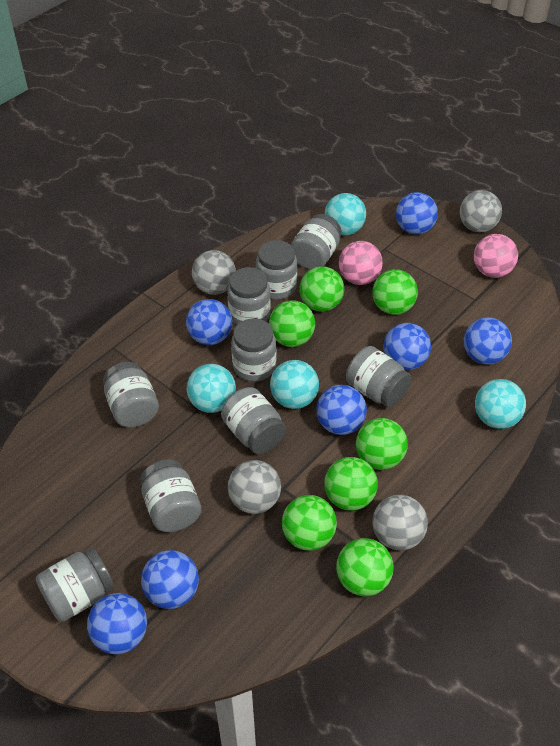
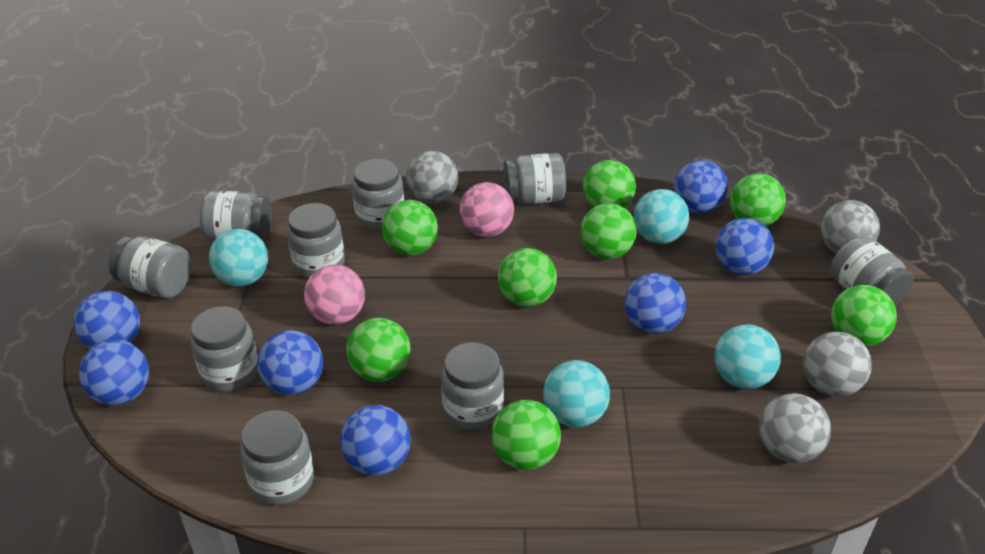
green ball: [269,300,315,347] [282,495,337,551] [299,266,344,311] [324,457,378,511] [336,538,394,596] [356,418,408,470] [372,269,418,315] = 7 -> [346,318,410,382] [382,200,438,256] [492,400,561,470] [498,248,557,307] [580,203,637,259] [583,160,636,208] [730,173,786,226] [831,285,897,346] = 8

